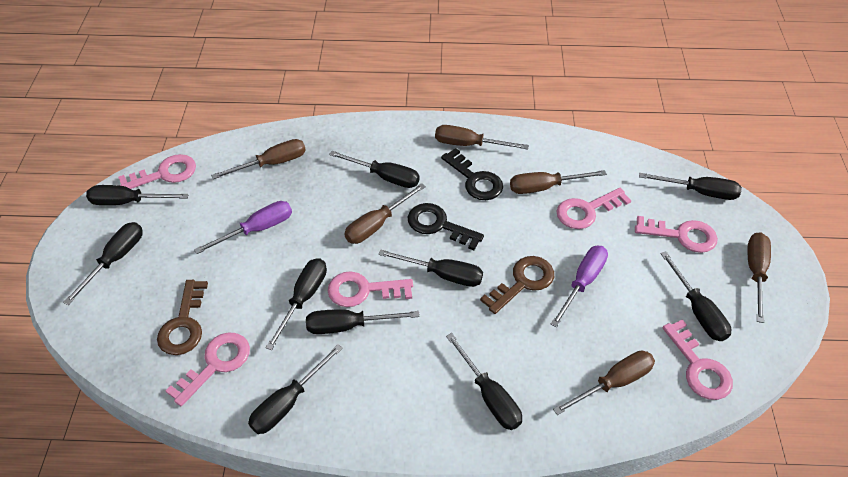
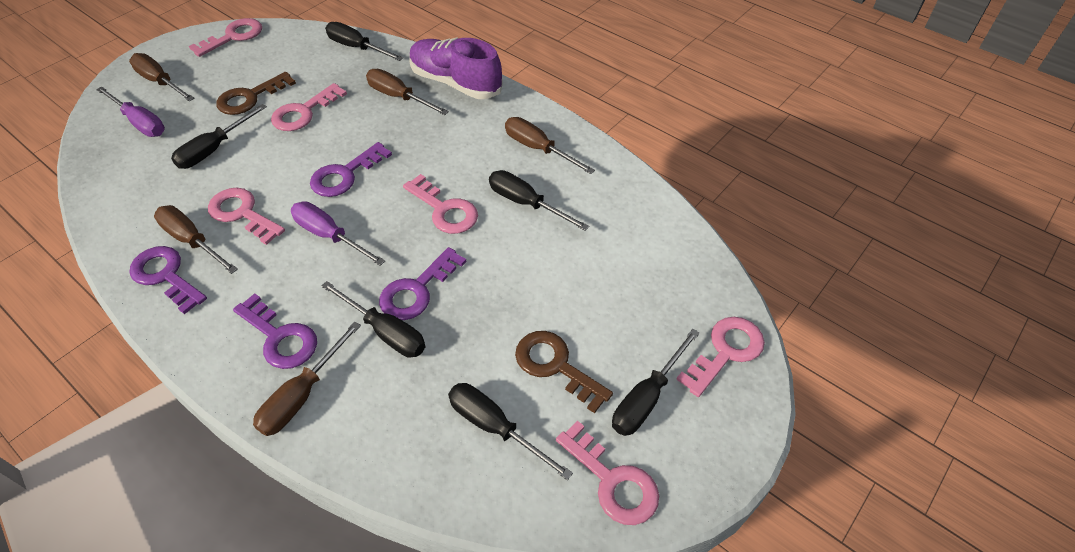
black key: [408,203,484,250] [441,148,503,200] = 2 -> none = 0
black screwdriver: [63,222,143,305] [86,185,189,205] [248,344,343,434] [266,258,327,350] [306,309,420,334] [329,151,420,188] [378,249,483,287] [446,333,522,430] [639,173,742,200] [660,251,731,341] = 10 -> [171,104,267,169] [321,281,425,358] [325,22,403,61] [448,383,573,480] [489,170,589,231] [612,329,700,436] = 6
brown screwdriver: [211,139,306,179] [344,183,426,244] [435,125,529,150] [510,170,607,194] [553,351,655,415] [747,232,771,323] = 6 -> [129,53,195,101] [154,205,238,274] [253,321,361,436] [366,69,449,115] [505,117,595,174] = 5
purple key: none = 0 -> [129,246,207,314] [233,293,317,369] [310,142,392,197] [379,247,467,320] = 4
purple shoe: none = 0 -> [410,37,503,99] = 1

